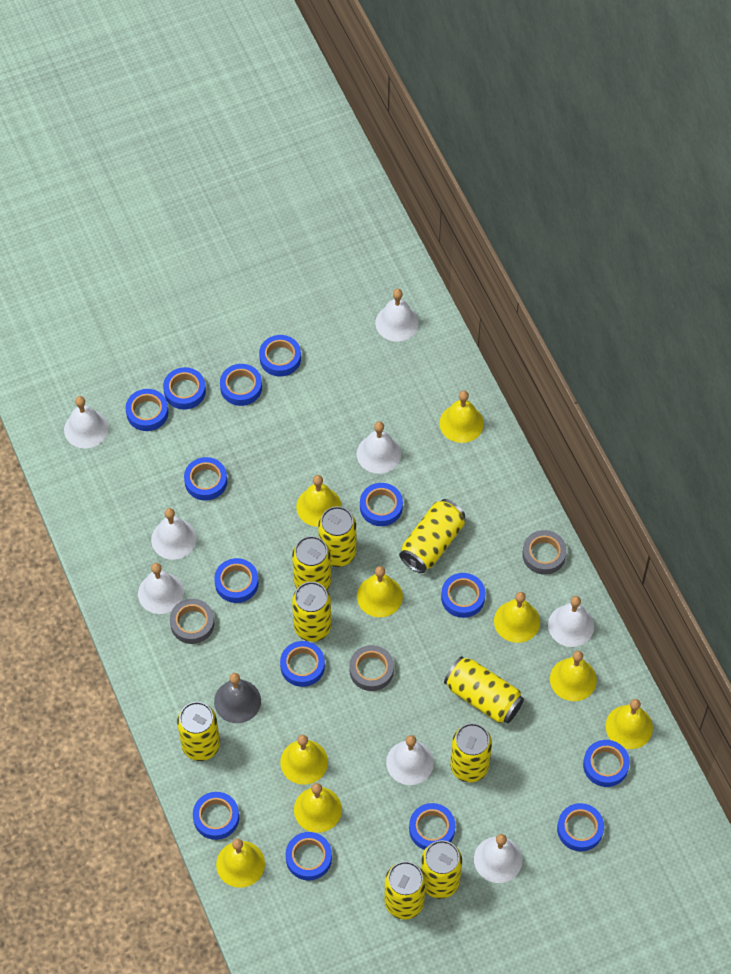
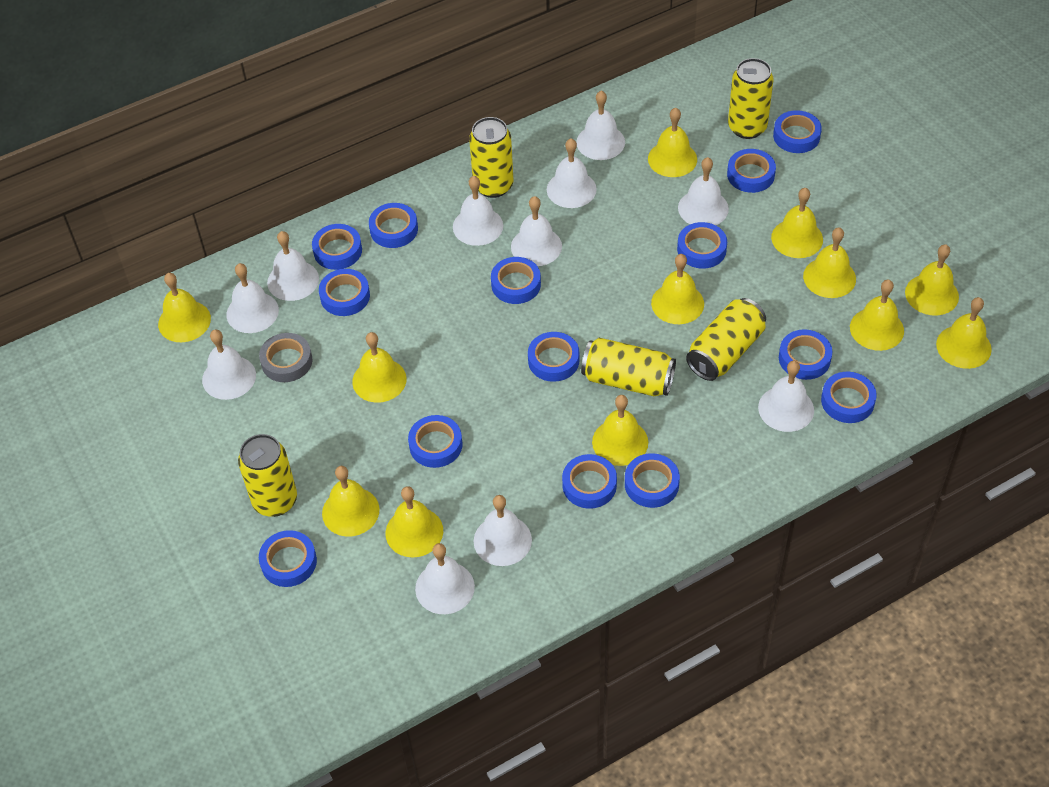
grey bell: [214,673,261,723] = 1 -> none = 0
grey tape: [170,599,215,644] [349,645,394,691] [522,530,567,575] = 3 -> [259,333,312,382] = 1
white bell: [64,396,108,449] [138,563,184,614] [151,508,197,560] [357,421,401,474] [375,289,419,342] [386,735,434,785] [474,834,523,883] [548,596,594,647] = 8 -> [202,329,256,400] [226,263,279,333] [267,231,319,301] [415,543,475,614] [453,176,503,246] [474,495,532,566] [511,196,562,266] [547,138,597,208] [576,91,625,160] [678,157,729,225] [758,361,814,432] = 11
yellow bell: [216,839,265,888] [280,735,328,785] [294,783,342,833] [296,475,342,527] [357,566,403,617] [439,391,484,443] [494,592,540,643] [550,651,597,701] [606,699,653,749] = 9 -> [158,273,211,342] [322,466,380,536] [352,332,407,403] [386,486,443,557] [592,395,648,466] [648,108,697,177] [651,254,704,324] [771,188,823,258] [803,227,856,298] [850,280,904,351] [905,244,959,315] [936,297,992,369] = 12
yellow can: [177,702,220,761] [292,536,331,590] [292,582,331,642] [318,506,356,567] [384,861,426,920] [399,499,465,573] [421,840,462,899] [444,656,524,724] [450,723,492,782] = 9 -> [238,434,297,517] [469,117,513,198] [581,338,676,396] [686,298,766,381] [728,58,774,139] = 5

